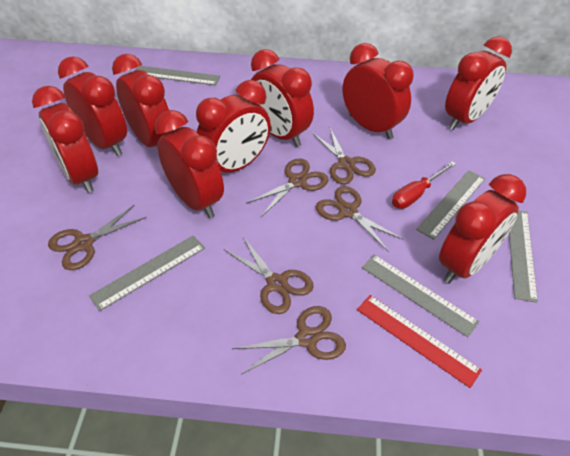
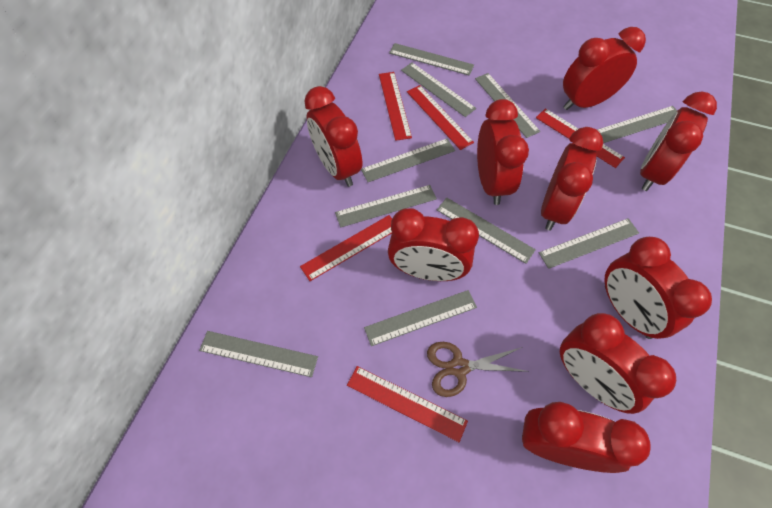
brown scissors: [48,205,147,270] [225,237,314,314] [232,306,346,374] [246,158,329,217] [311,126,376,184] [316,186,404,252] = 6 -> [427,342,529,397] = 1
grey ruler: [89,235,205,311] [136,66,220,85] [362,255,479,337] [416,170,485,240] [509,210,538,303] = 5 -> [199,331,318,377] [335,185,437,228] [361,138,455,182] [364,290,477,346] [389,43,474,76] [401,63,476,117] [437,197,536,264] [475,73,540,138] [539,218,639,269] [597,106,677,143] = 10
red ruler: [357,295,482,388] = 1 -> [300,215,392,281] [347,366,468,442] [379,72,412,141] [407,85,474,150] [536,108,625,168] = 5
red screwdriver: [392,161,456,209] = 1 -> none = 0

